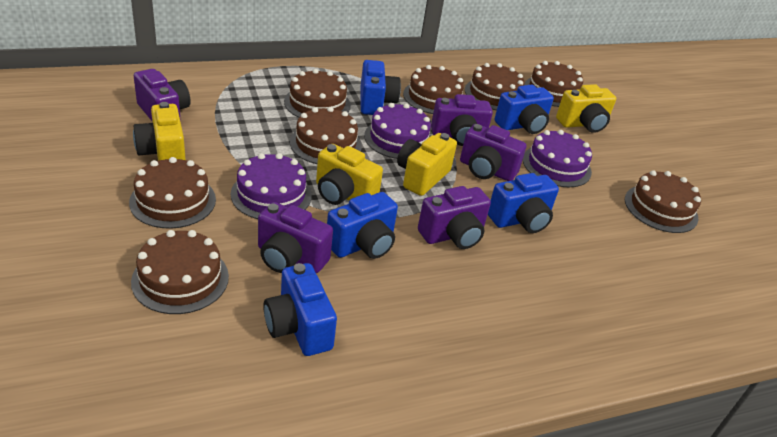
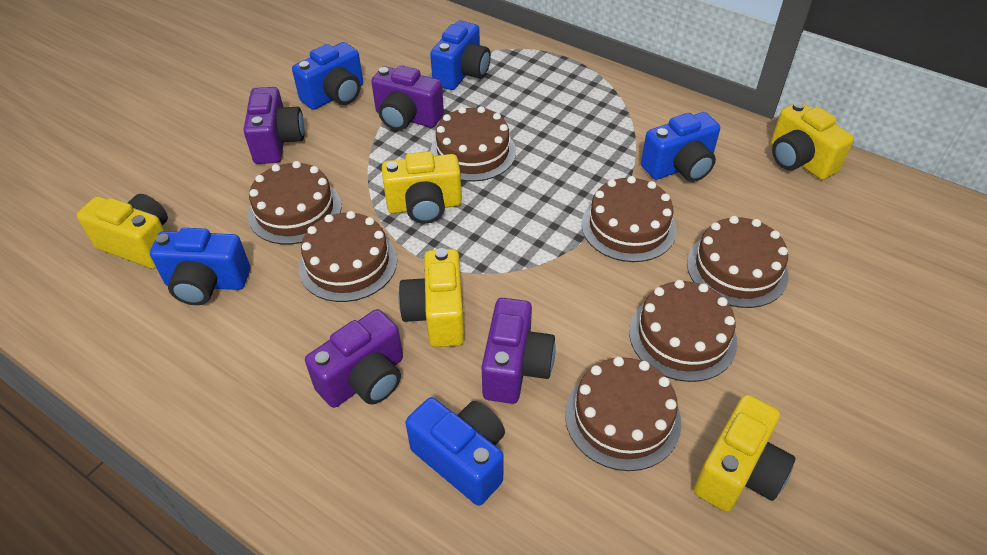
brown cake: [129,157,216,229] [131,230,229,314] [284,69,351,118] [290,107,362,164] [403,65,464,114] [465,63,525,110] [524,61,583,107] [625,170,701,233] = 8 -> [248,161,341,244] [298,211,397,302] [430,106,516,181] [565,356,681,471] [582,176,677,262] [629,280,737,382] [687,216,789,308] = 7
purple cake: [231,153,312,219] [364,103,431,159] [523,130,592,187] = 3 -> none = 0
purple camera: [134,69,190,122] [258,202,333,273] [418,186,491,249] [431,94,493,146] [460,124,526,181] = 5 -> [243,87,305,164] [305,309,403,408] [371,65,444,130] [482,298,556,404] = 4
yellow camera: [133,102,186,161] [316,144,383,205] [397,133,457,196] [556,84,616,133] = 4 -> [77,194,168,269] [382,151,462,224] [398,248,464,347] [694,394,795,512] [771,101,854,180] = 5

